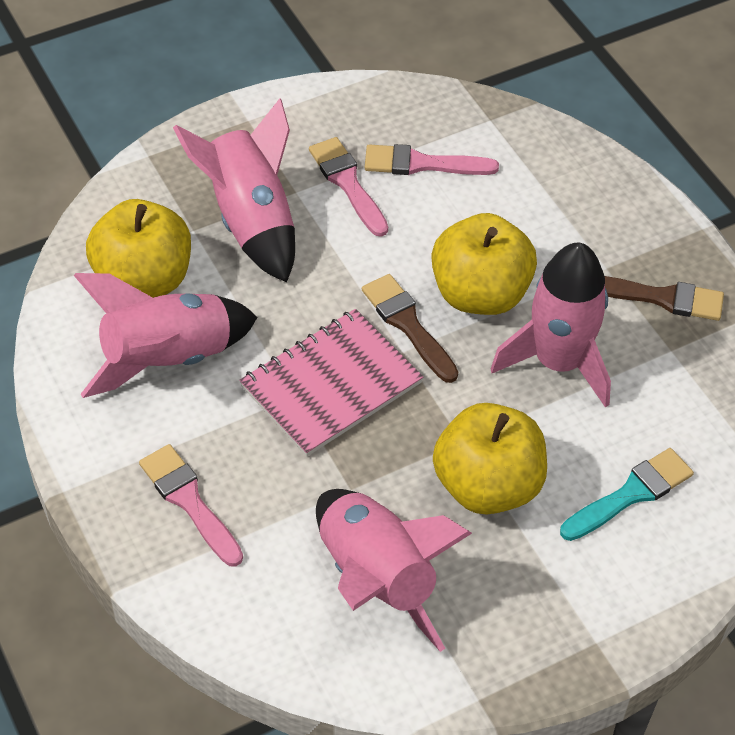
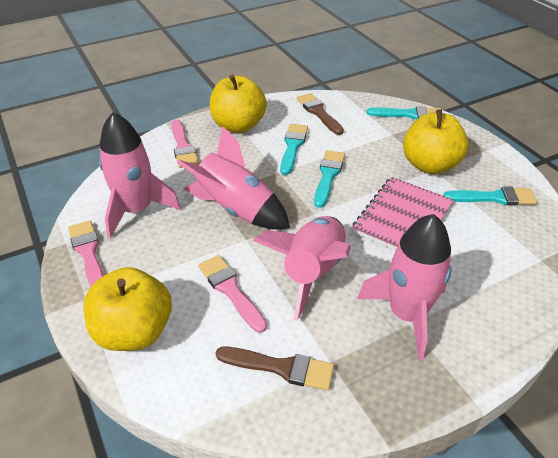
turquoise brush: [560,448,694,541] = 1 -> [280,124,308,175] [314,150,345,208] [367,106,441,120] [443,187,537,205] = 4

